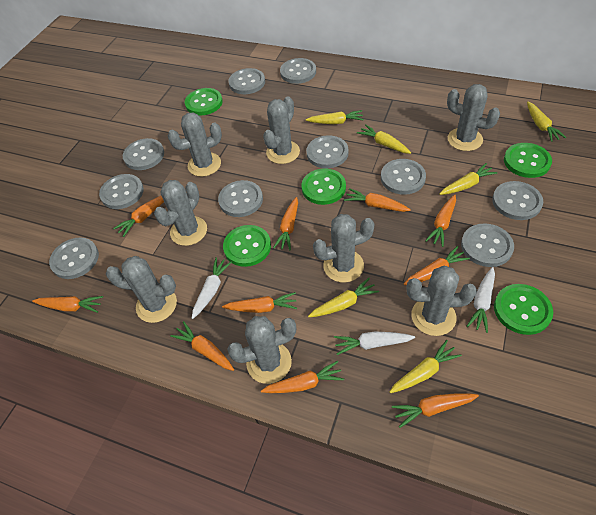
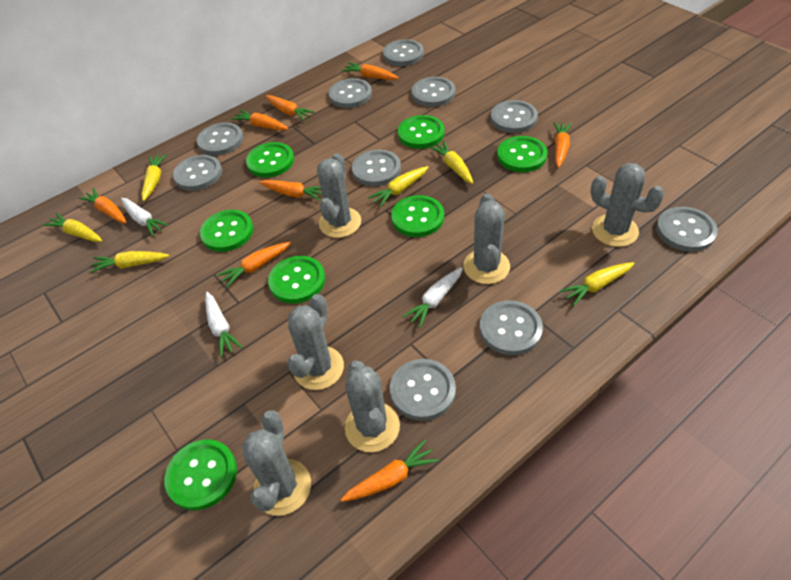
green button: [185,88,223,116] [223,225,271,267] [302,168,346,205] [494,284,553,335] [504,143,552,178] = 5 -> [164,439,237,510] [200,210,253,252] [246,142,294,178] [268,256,325,304] [391,195,444,237] [398,115,444,149] [497,136,547,172] = 7
grey cactus: [106,256,177,323] [154,180,207,246] [168,112,222,177] [227,316,296,384] [263,97,300,164] [313,214,374,283] [407,266,477,336] [447,84,500,151] = 8 -> [242,410,311,516] [288,294,344,390] [317,153,361,238] [345,360,400,452] [463,193,510,284] [590,163,664,247] = 6
orange carrot: [32,296,103,313] [113,196,164,237] [170,321,234,371] [222,292,297,313] [261,361,344,393] [273,197,298,250] [344,188,411,212] [392,393,479,428] [404,246,470,285] [425,195,456,247] = 10 -> [78,188,126,223] [217,242,291,287] [231,110,288,130] [259,180,322,201] [265,95,315,121] [341,440,439,502] [342,62,399,80] [553,122,572,168] = 8

